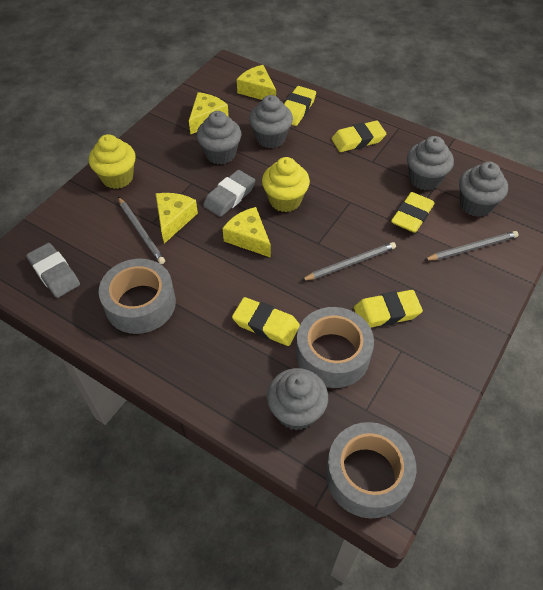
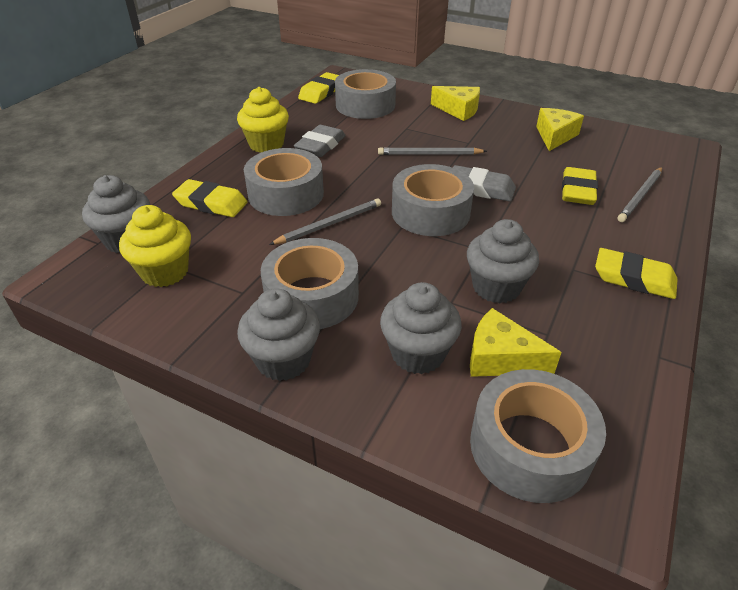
grey cupcake: [197,111,241,165] [249,95,293,148] [267,368,328,430] [407,136,454,190] [459,162,508,217] = 5 -> [82,175,150,253] [237,288,320,381] [380,282,462,374] [467,219,539,303] = 4
grey tape: [99,259,176,334] [296,307,374,388] [326,422,416,518] = 3 -> [244,148,324,216] [261,238,359,329] [335,69,396,119] [392,164,474,236] [470,369,606,503] = 5
yellow cheese: [156,193,198,244] [189,92,229,134] [223,207,271,258] [237,65,276,100] = 4 -> [431,86,480,121] [470,308,562,377] [536,108,584,151] = 3
yellow eraser: [232,297,300,346] [284,86,316,126] [331,121,386,152] [354,290,423,328] [391,192,435,233] = 5 -> [172,179,248,217] [298,72,339,104] [562,167,598,205] [595,248,678,299] = 4

